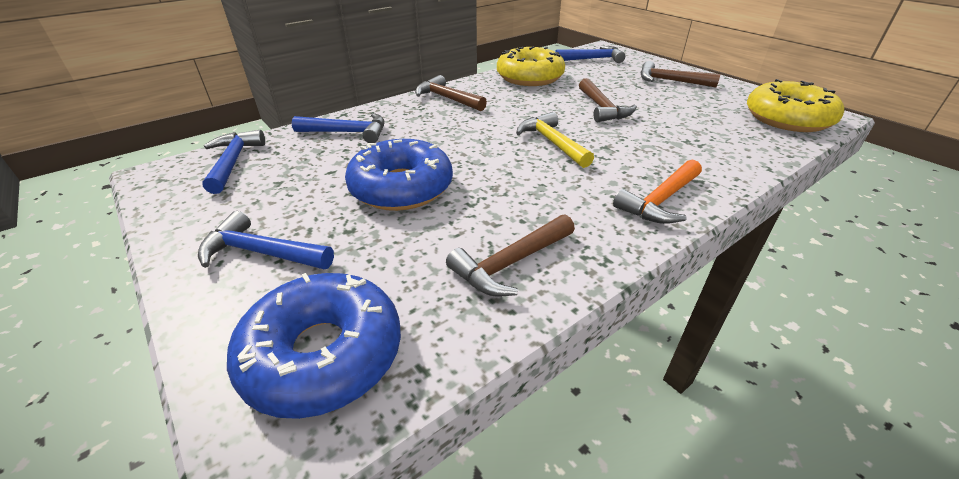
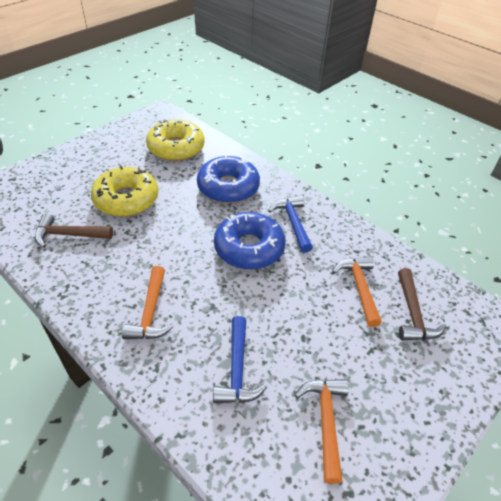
blue hammer: [198,211,334,269] [202,130,265,194] [292,113,385,143] [555,46,625,63] = 4 -> [213,316,267,403] [268,196,313,253] = 2
brown hammer: [415,75,487,111] [446,214,575,297] [579,78,637,122] [641,61,720,87] = 4 -> [35,213,113,248] [398,268,446,340] = 2
orange hammer: [613,159,702,224] = 1 -> [122,266,174,339] [295,379,349,484] [332,256,382,327] = 3
yellow hammer: [516,112,594,168] = 1 -> none = 0

